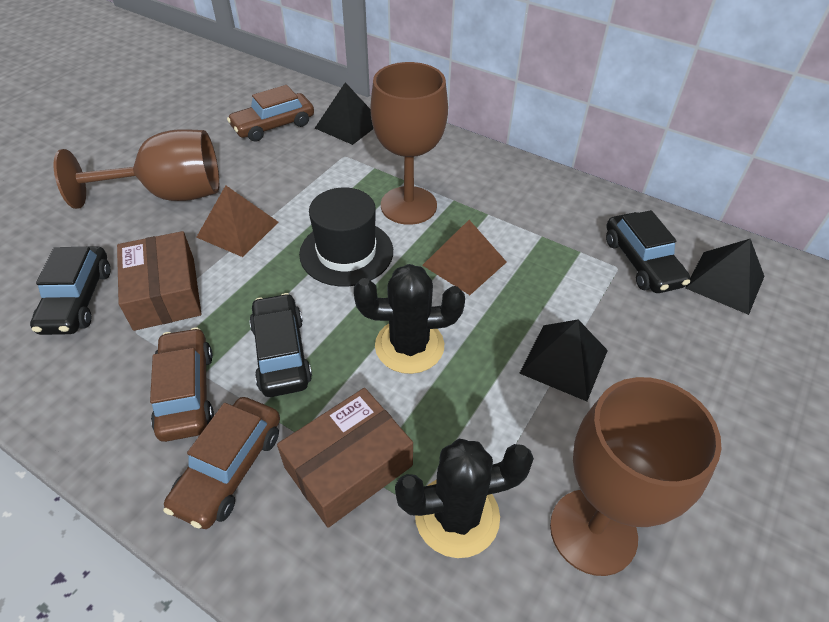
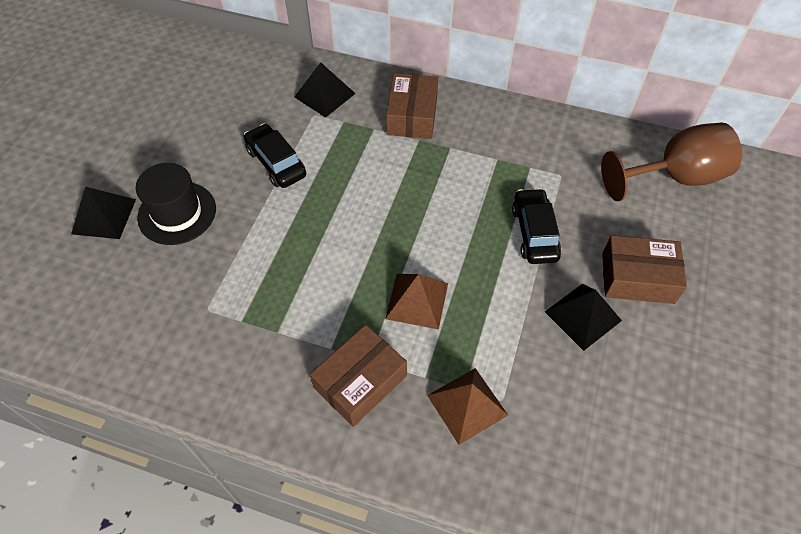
black cactus: [354,264,465,374] [395,439,534,558] = 2 -> none = 0
black car: [30,246,110,335] [249,293,312,397] [606,210,690,293] = 3 -> [244,123,306,188] [512,188,561,264] = 2
brown box: [117,231,201,331] [277,388,413,528] = 2 -> [310,325,407,427] [386,73,438,139] [602,235,687,304] = 3
brown car: [150,327,214,442] [163,397,280,529] [227,85,314,142] = 3 -> none = 0
brown goblet: [54,129,219,209] [370,62,448,225] [550,377,722,576] = 3 -> [601,123,742,201] = 1

